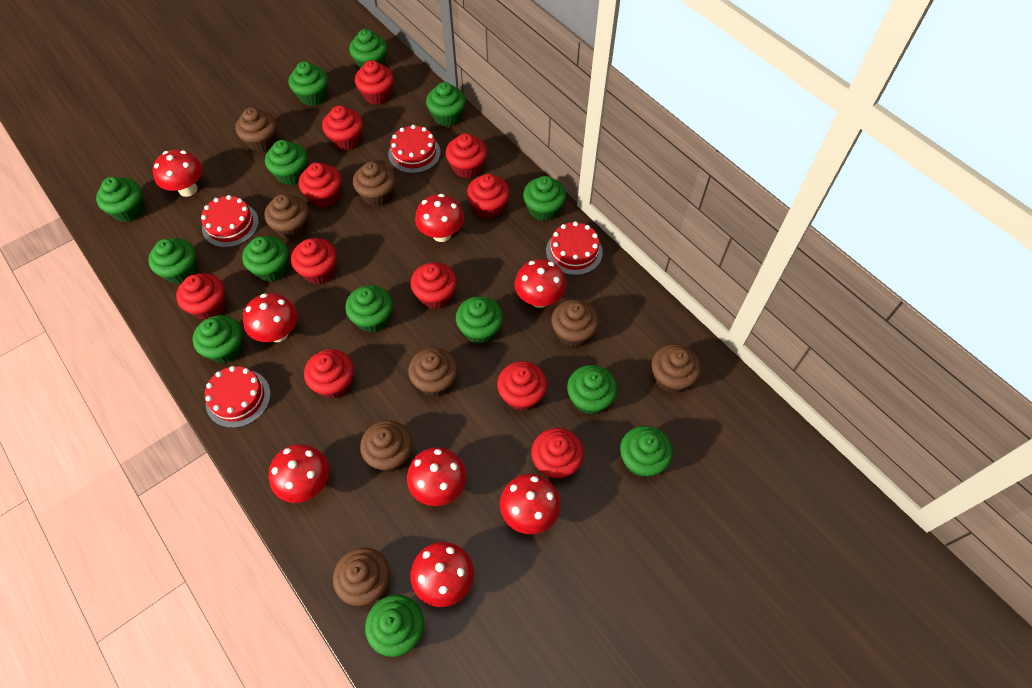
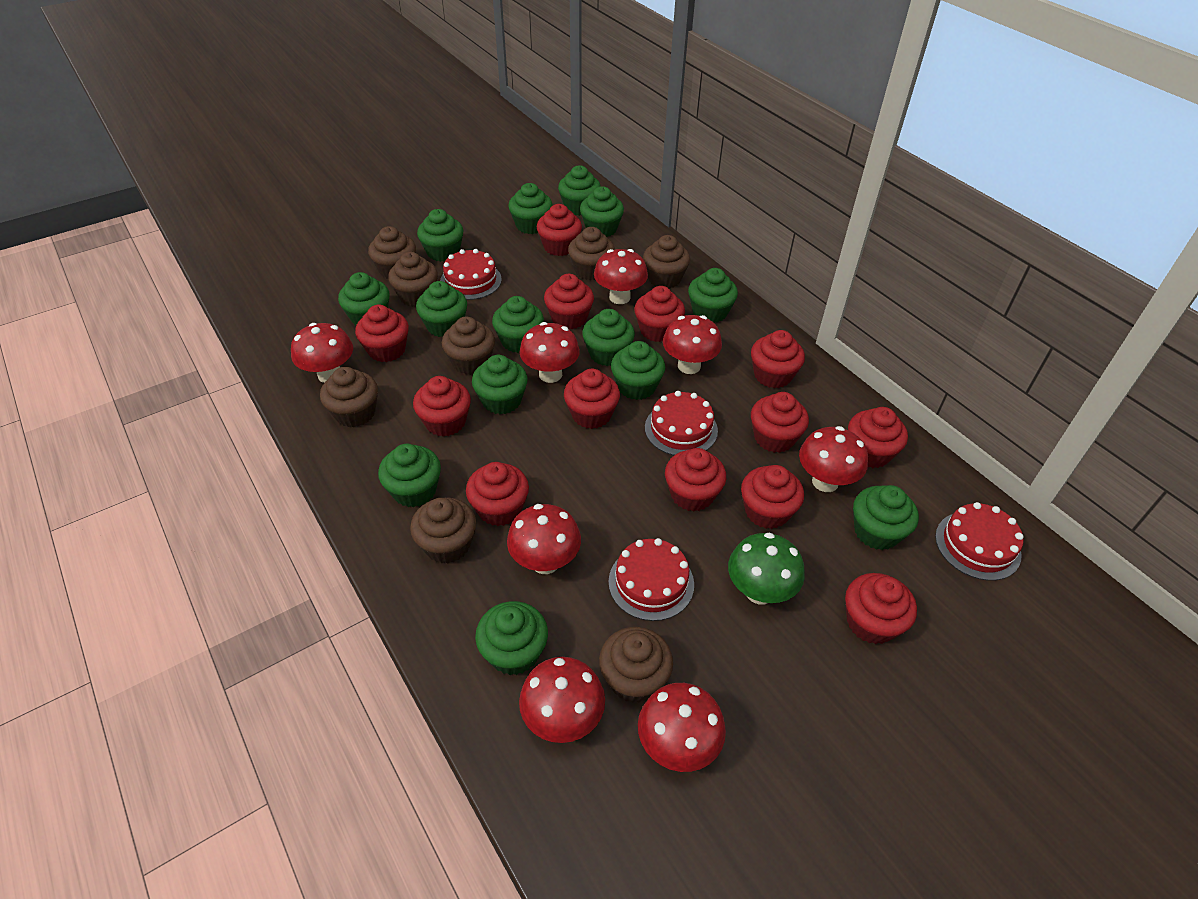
green mushroom: none = 0 -> [728,533,805,605] = 1
red cupcake: [176,273,226,320] [291,238,337,284] [299,163,341,208] [304,349,354,399] [322,106,363,150] [355,60,394,105] [410,262,457,309] [445,133,487,178] [467,174,510,219] [497,361,547,411] [531,428,584,480] = 11 -> [355,305,409,362] [413,376,471,437] [466,462,529,526] [537,204,582,256] [544,274,594,329] [564,369,620,429] [634,286,685,342] [665,448,726,511] [741,465,804,529] [751,330,805,388] [751,392,809,453] [845,573,917,644] [848,407,908,468] = 13

